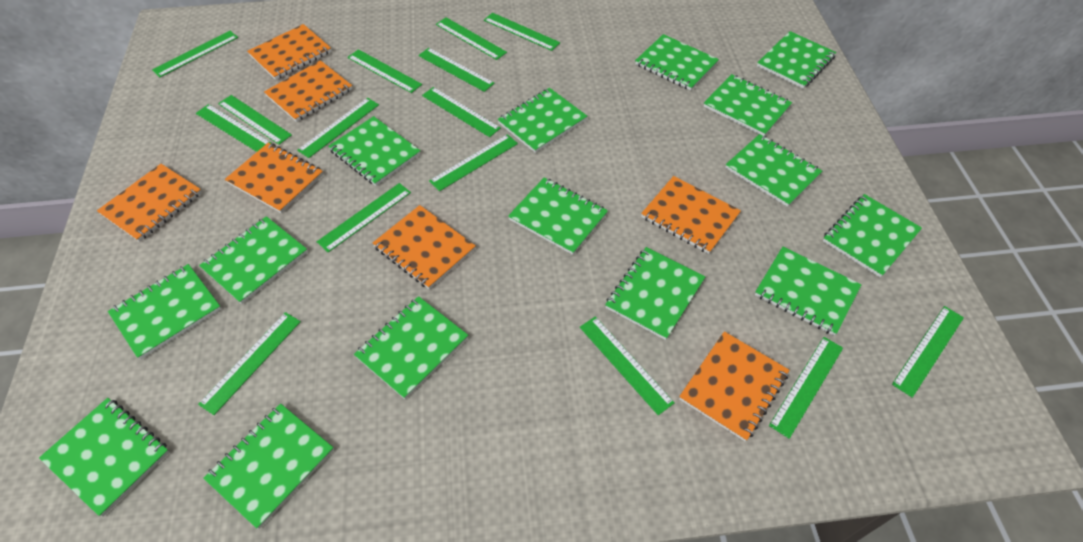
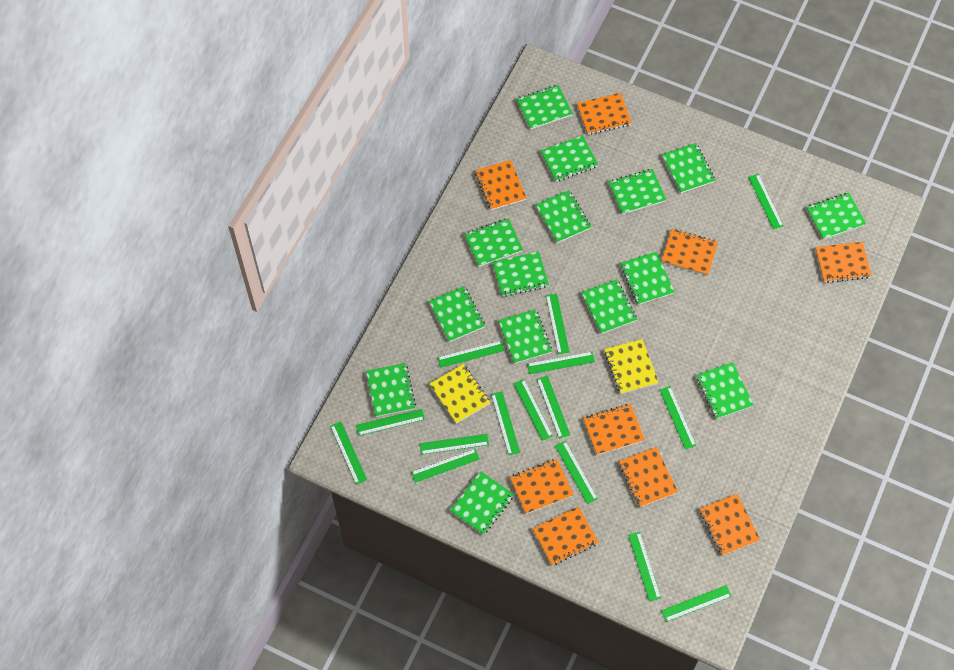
orange notebook: [97,164,202,242] [225,142,323,213] [247,24,331,80] [264,60,352,122] [373,205,475,289] [641,176,741,254] [679,331,789,441] = 7 -> [475,160,527,210] [510,459,573,514] [533,507,599,566] [577,93,632,135] [583,404,645,455] [619,447,678,507] [662,229,718,276] [700,494,760,556] [815,242,872,283] = 9
yellow notebook: none = 0 -> [430,364,490,424] [605,339,659,394] = 2

